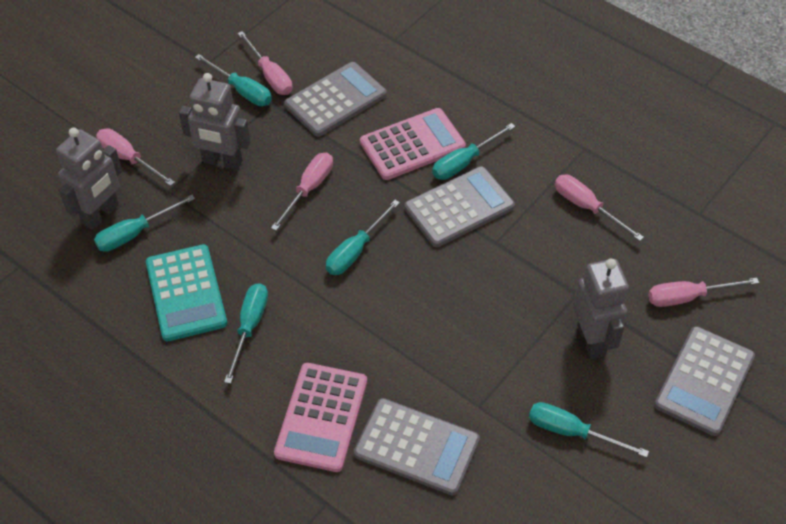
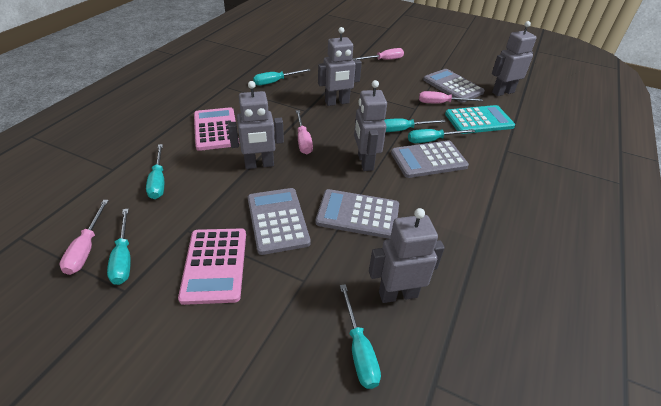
grey robot: [56,128,122,230] [179,73,251,170] [573,259,629,359] = 3 -> [228,81,284,169] [318,27,362,106] [354,80,387,171] [369,208,444,303] [492,21,537,96] = 5
pink screwdriver: [96,128,175,186] [237,31,293,95] [271,153,333,231] [555,174,644,241] [648,278,759,307] = 5 -> [60,200,109,275] [296,110,313,154] [352,48,404,60] [419,91,483,103] = 4

